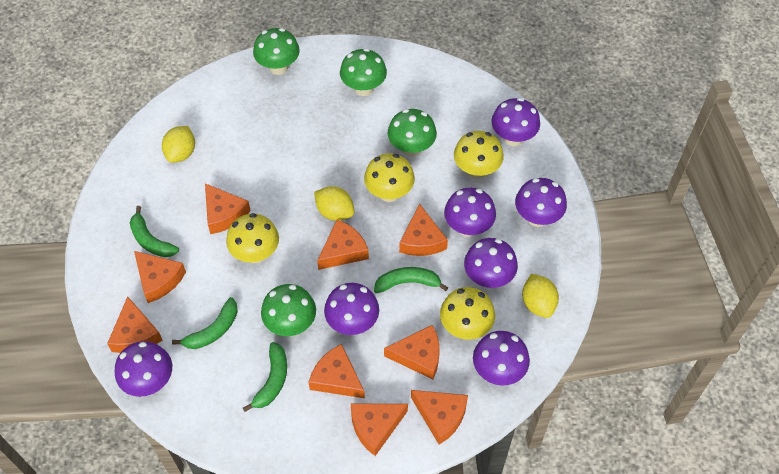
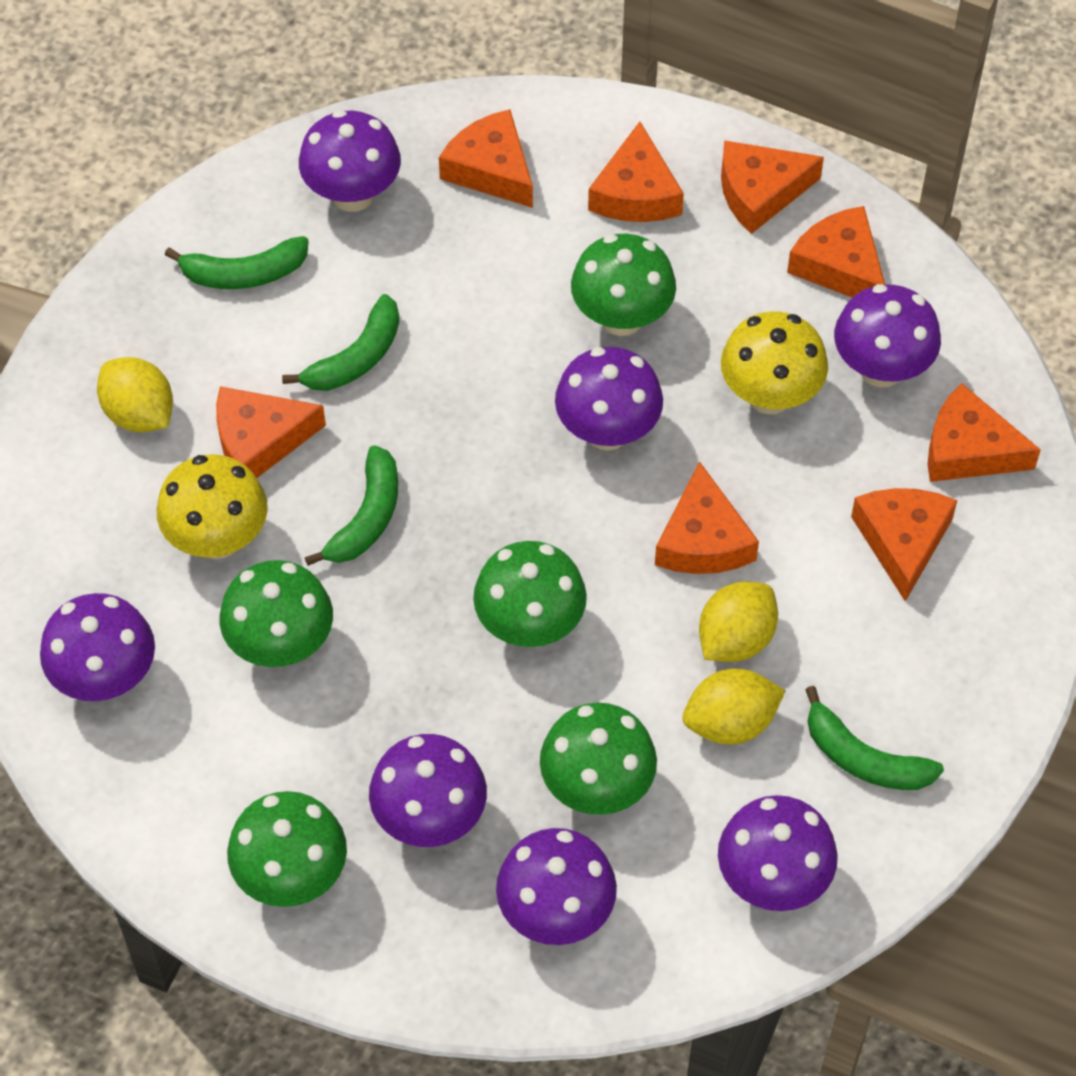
green mushroom: [253,28,300,75] [261,284,316,336] [340,48,387,96] [388,109,437,157] = 4 -> [220,560,333,667] [227,791,347,907] [473,541,587,647] [540,703,657,815] [571,234,676,336] = 5
orange cheese: [107,296,162,353] [134,251,186,303] [205,183,251,234] [309,344,365,398] [317,220,369,270] [351,404,408,456] [384,325,440,379] [399,203,448,256] [411,390,468,444] = 9 -> [216,386,326,478] [439,109,533,208] [588,122,684,222] [655,461,759,574] [721,140,824,234] [787,206,885,298] [851,488,957,601] [928,383,1041,482] = 8
yellow mushroom: [226,213,279,263] [364,153,415,202] [440,287,495,340] [454,131,504,179] = 4 -> [157,454,268,559] [721,312,828,414] = 2

